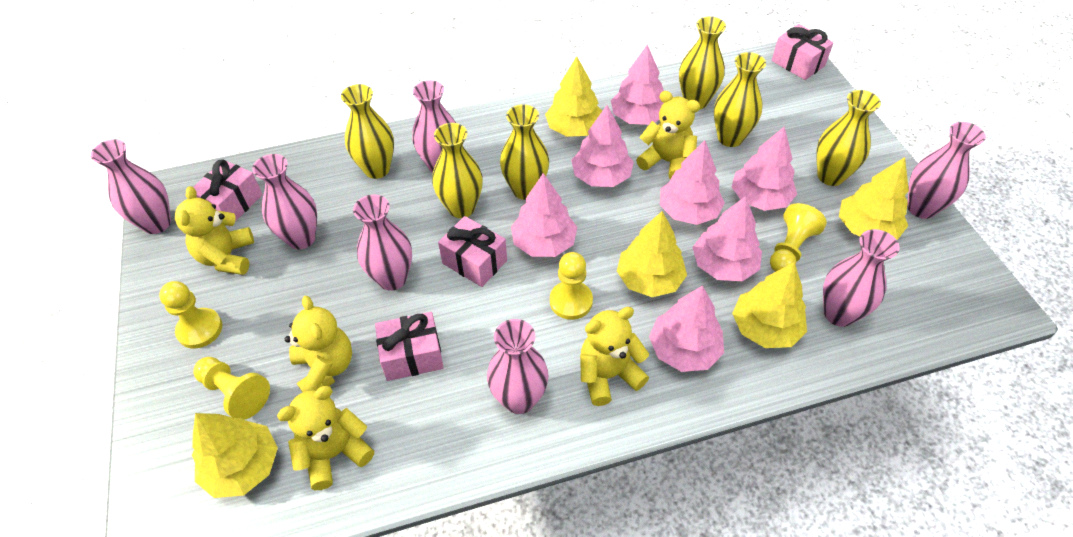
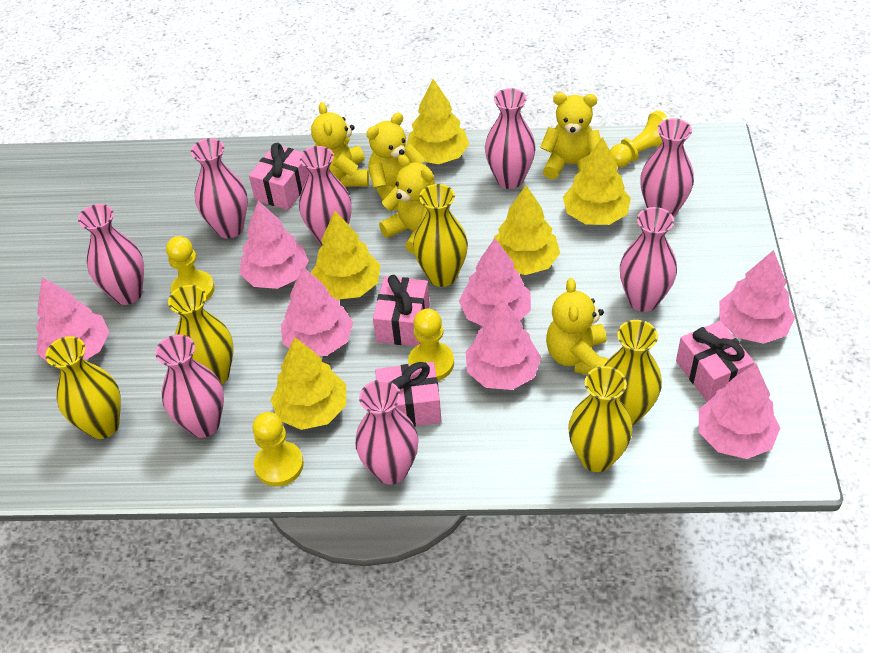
pink vase: [90,139,171,234] [252,154,317,249] [353,194,412,291] [412,80,456,173] [487,319,549,414] [823,229,899,327] [907,122,986,219] = 7 -> [78,204,144,305] [155,334,224,438] [191,138,248,239] [299,146,352,246] [355,380,418,484] [485,88,536,189] [620,207,677,312] [640,118,694,217] = 8
yellow vase: [341,84,394,179] [432,123,483,218] [500,104,549,200] [679,16,726,110] [714,52,766,147] [816,90,881,186] = 6 -> [46,336,121,439] [168,285,234,384] [413,184,468,287] [568,366,632,472] [604,320,662,425] = 5

